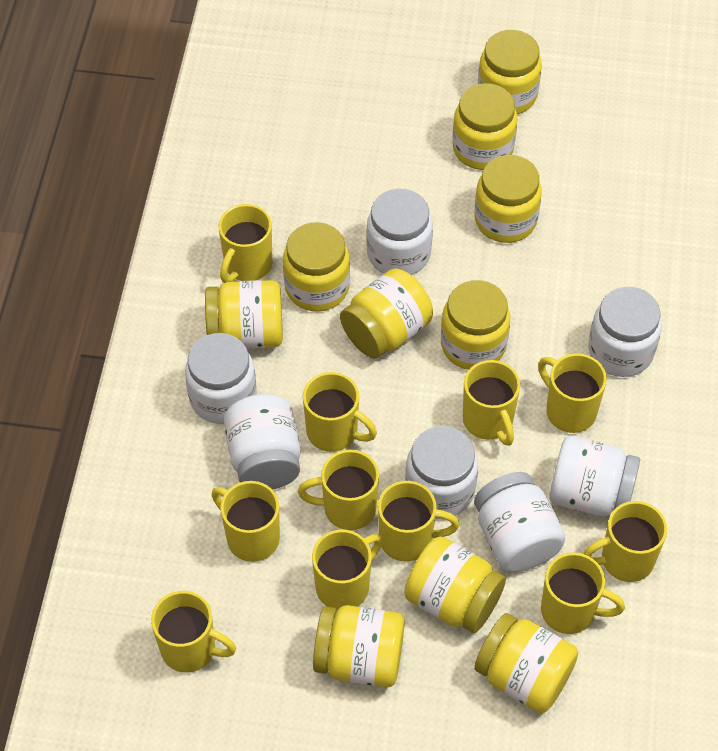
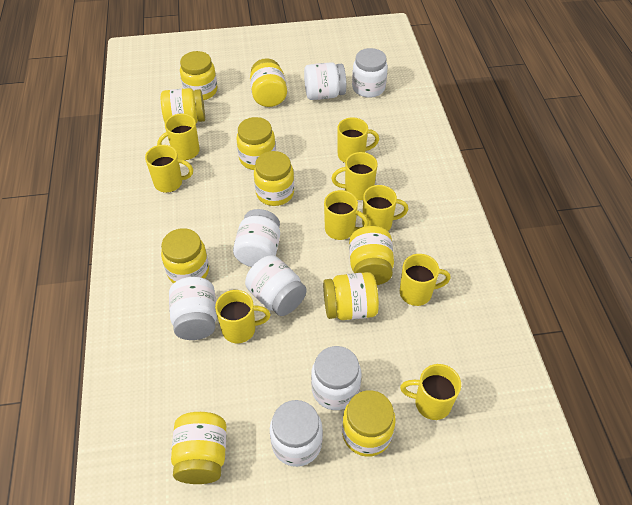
yellow mug: [151,591,236,673] [212,481,280,562] [219,204,272,283] [298,450,379,530] [303,372,377,452] [312,530,383,611] [378,481,459,562] [463,360,520,446] [538,353,607,433] [541,552,625,634] [583,501,667,582] = 11 -> [145,145,193,193] [157,113,200,160] [215,290,271,343] [324,190,369,240] [332,152,377,200] [337,117,379,163] [362,185,409,231] [400,254,451,306] [400,364,461,420] = 9

